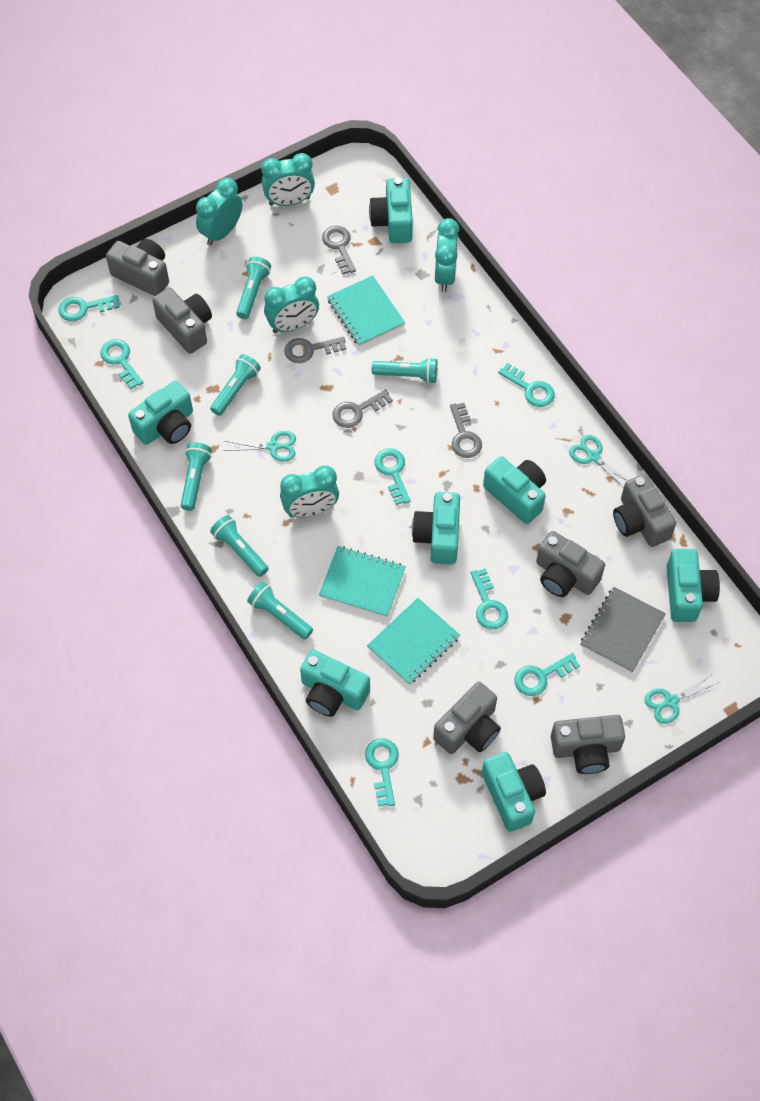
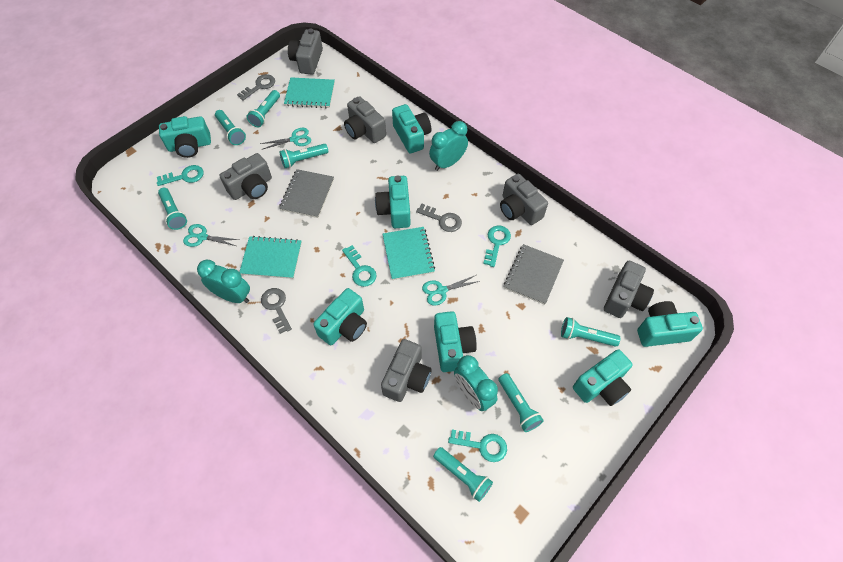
grey key: [284,337,346,363] [322,226,356,274] [332,389,393,428] [450,403,482,458] = 4 -> [237,74,275,101] [261,288,292,334] [416,204,462,232] = 3
grey notebook: [580,587,666,673] = 1 -> [279,169,334,218] [504,244,564,305] = 2
turquoise clock: [196,178,242,245] [261,153,315,206] [264,276,319,333] [280,466,339,518] [435,218,460,292] = 5 -> [197,260,250,303] [429,121,468,171] [454,355,498,411] = 3
turquoise flashlight: [181,442,212,511] [210,354,261,416] [210,515,269,577] [236,256,271,319] [247,582,313,640] [372,357,438,384] = 6 -> [158,188,187,230] [215,110,246,145] [247,90,280,127] [279,144,328,168] [433,447,493,502] [499,373,544,432] [561,317,620,347] = 7
turquoise key: [58,295,120,321] [100,339,144,389] [365,738,399,806] [375,448,411,505] [471,568,508,630] [498,363,555,407] [514,653,580,696] = 7 -> [157,165,204,186] [342,245,376,287] [448,430,507,462] [483,225,511,267] = 4

